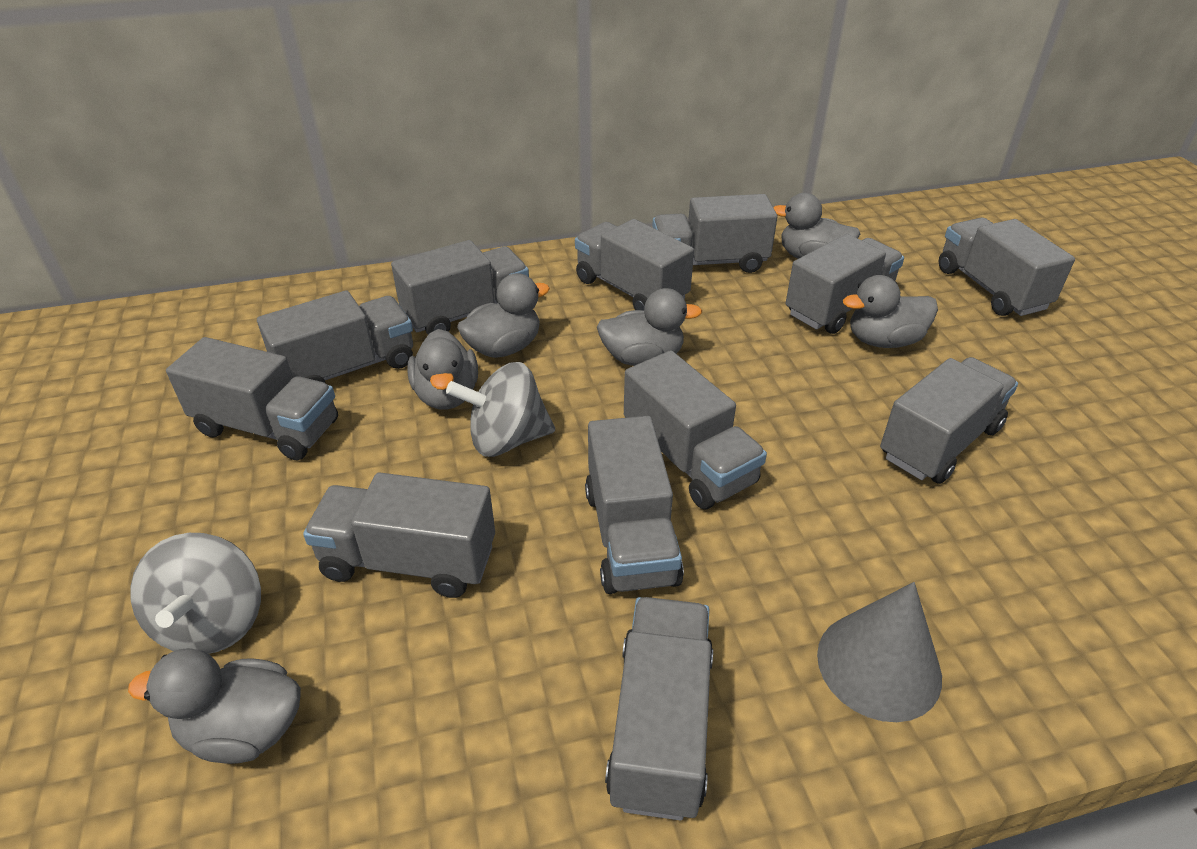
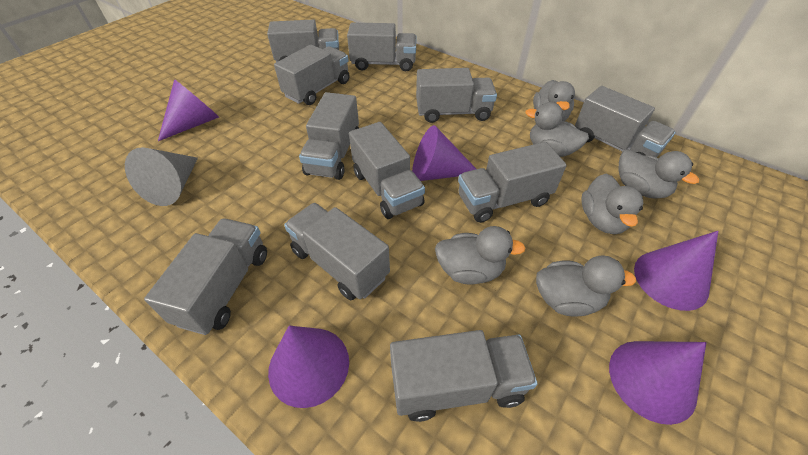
grey spinning top: [130,533,261,654] [446,362,555,457] = 2 -> none = 0
grey truck: [166,337,338,461] [257,290,413,383] [303,472,495,598] [391,240,529,335] [575,219,694,310] [585,416,684,594] [605,597,713,821] [624,350,767,510] [652,194,778,273] [786,234,904,334] [880,357,1018,484] [939,217,1075,316] = 12 -> [144,219,267,335] [267,19,339,62] [274,45,349,105] [284,203,390,300] [299,92,359,180] [347,23,417,71] [349,122,425,219] [390,330,538,422] [416,68,497,123] [458,142,567,223] [575,86,675,157] = 11
purple cone: none = 0 -> [158,79,219,141] [268,326,349,408] [412,125,476,181] [609,341,706,425] [634,231,718,311] = 5

